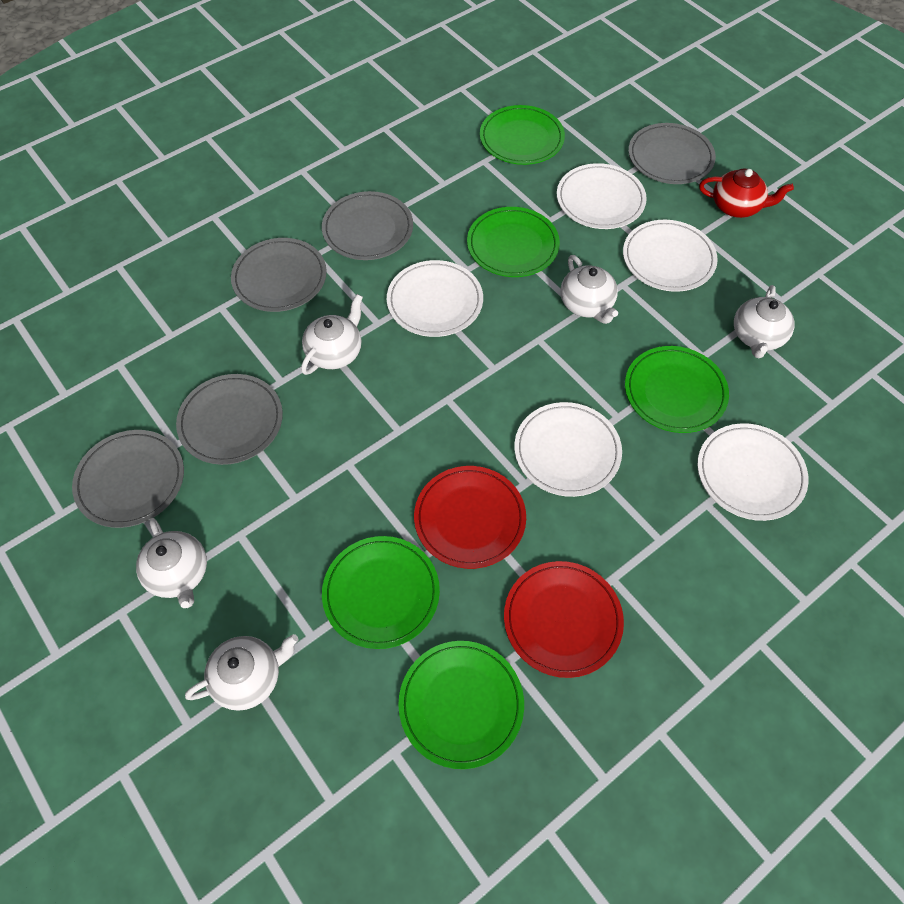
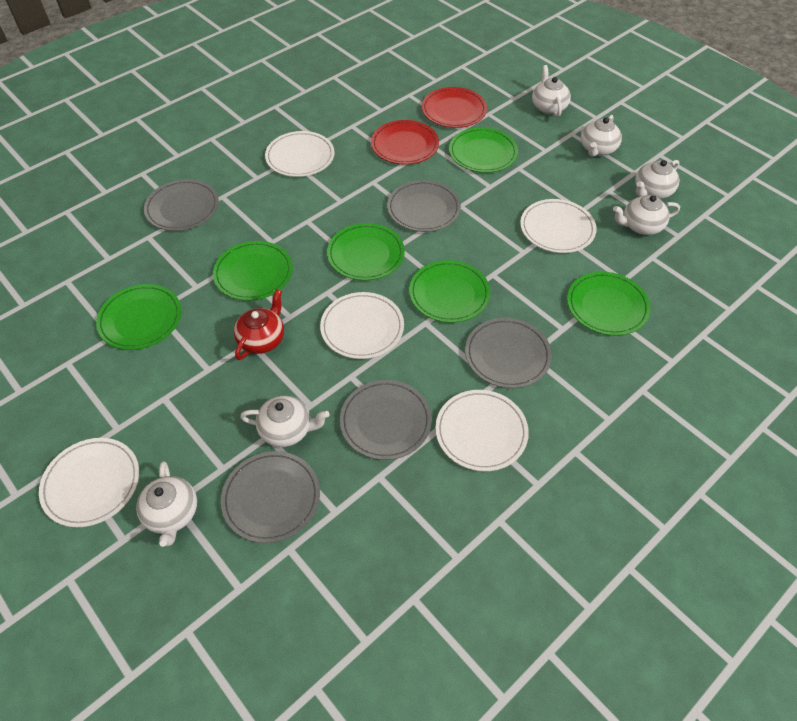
green plate: [322,536,440,649] [398,641,524,769] [467,207,560,277] [480,105,565,165] [625,346,729,433] = 5 -> [96,284,181,350] [213,241,293,301] [327,223,405,281] [409,260,490,323] [449,127,518,173] [567,272,651,336] = 6
white teapot: [136,518,207,608] [185,634,299,711] [301,294,363,375] [560,255,618,324] [734,285,794,358] = 5 -> [136,461,197,547] [240,396,330,447] [532,65,571,117] [581,115,622,157] [613,195,680,235] [635,160,679,199] = 6

